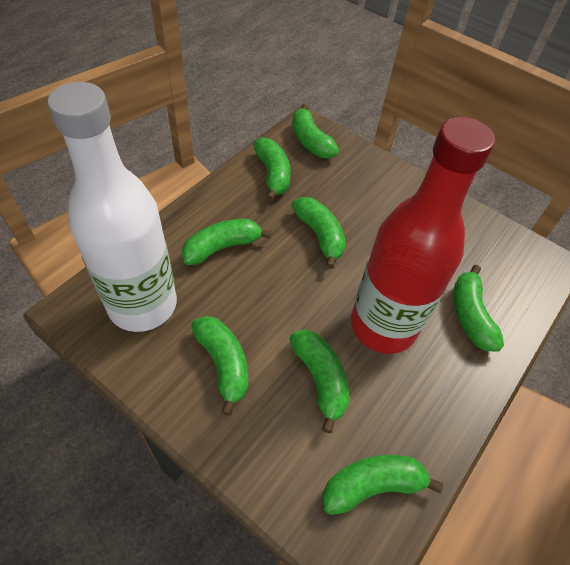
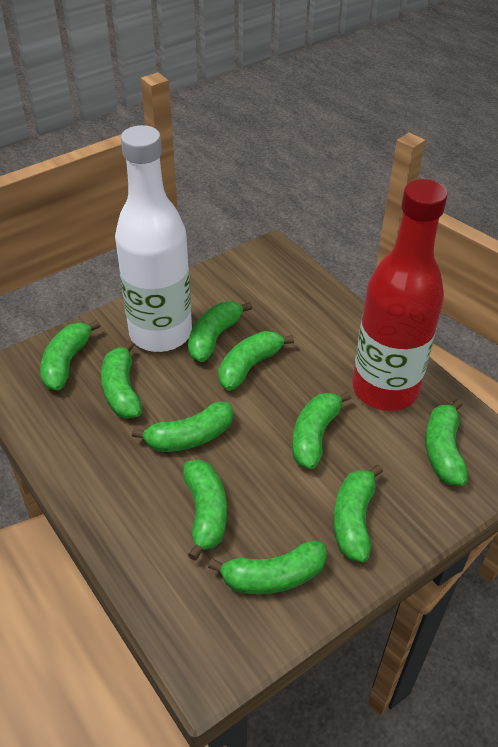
green banana: [182,219,272,265] [191,316,248,416] [253,137,291,201] [290,329,349,433] [292,104,339,158] [292,197,346,269] [322,455,444,515] [453,265,504,351] = 8 -> [40,320,100,390] [101,341,142,419] [132,402,233,452] [183,460,227,561] [188,301,252,362] [208,541,327,594] [218,331,294,391] [292,391,351,469] [333,464,383,562] [425,399,468,486] = 10

